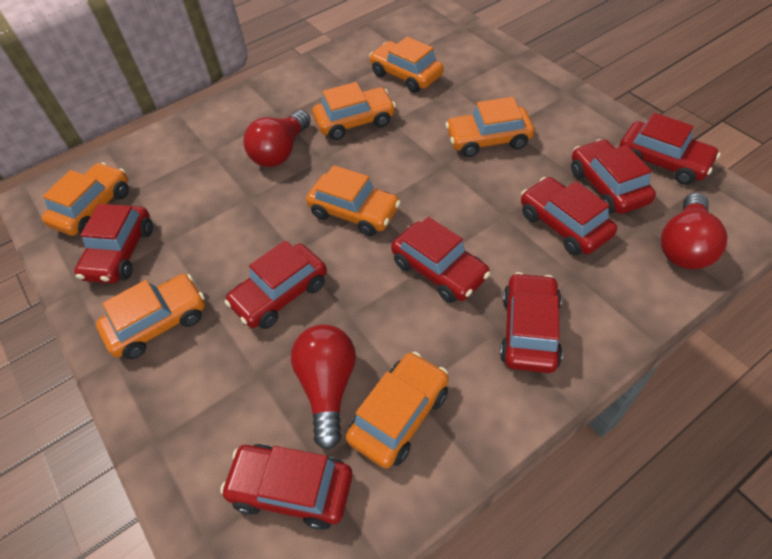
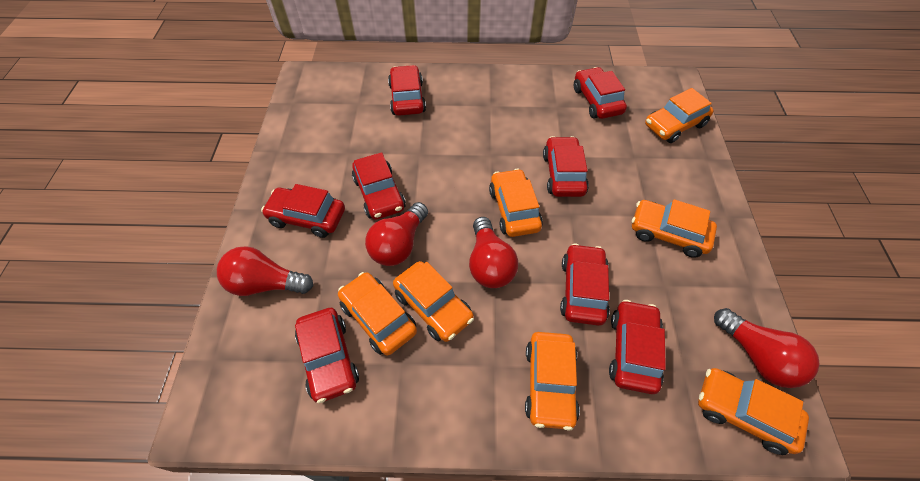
red light bulb: [243,110,311,167] [291,324,356,450] [661,193,727,269] = 3 -> [217,246,313,296] [365,202,428,266] [469,217,518,288] [714,308,820,388] = 4

